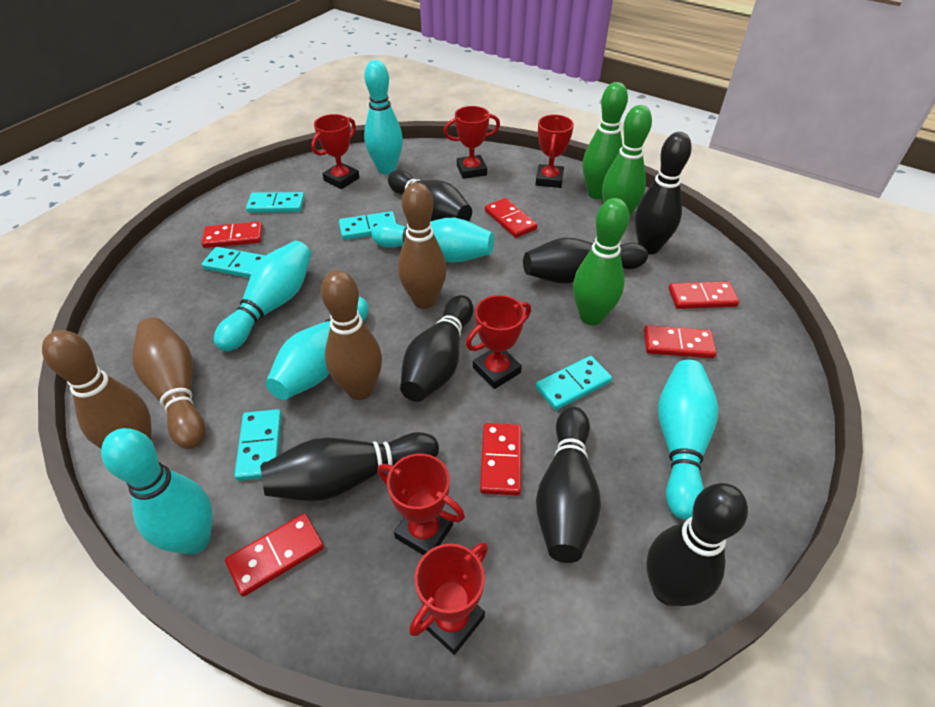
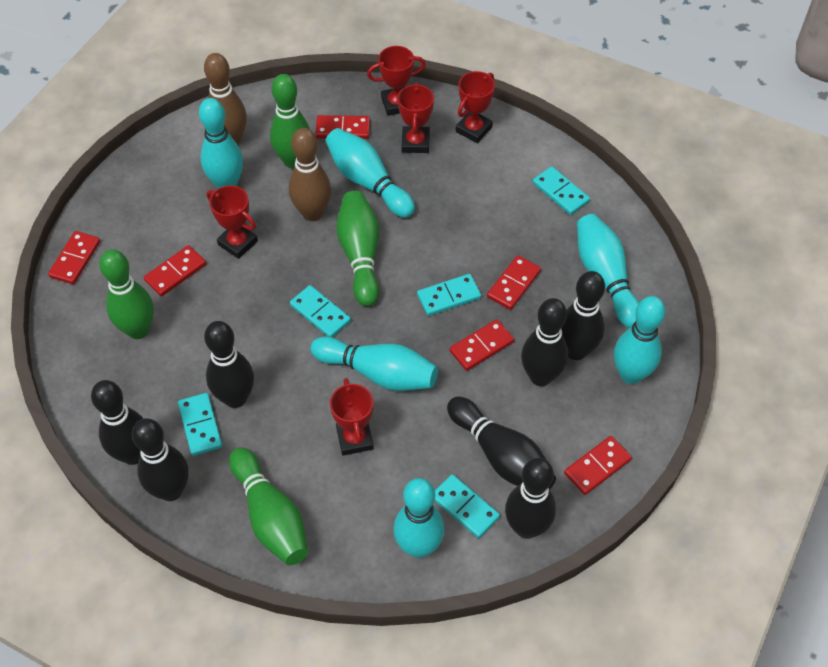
brown bowling pin: [42,330,151,449] [132,318,205,449] [321,270,382,400] [398,182,447,309] = 4 -> [204,53,247,145] [289,128,331,221] = 2
green bowling pin: [573,198,630,325] [583,82,628,199] [602,105,652,216] = 3 -> [99,249,154,339] [229,447,308,565] [270,74,310,169] [336,191,379,306] = 4
red trophy: [311,114,360,189] [377,453,465,555] [409,542,488,655] [444,106,500,179] [466,295,531,389] [536,114,574,188] = 6 -> [207,185,258,259] [330,378,374,456] [367,46,426,116] [397,82,434,153] [456,71,495,143] = 5

